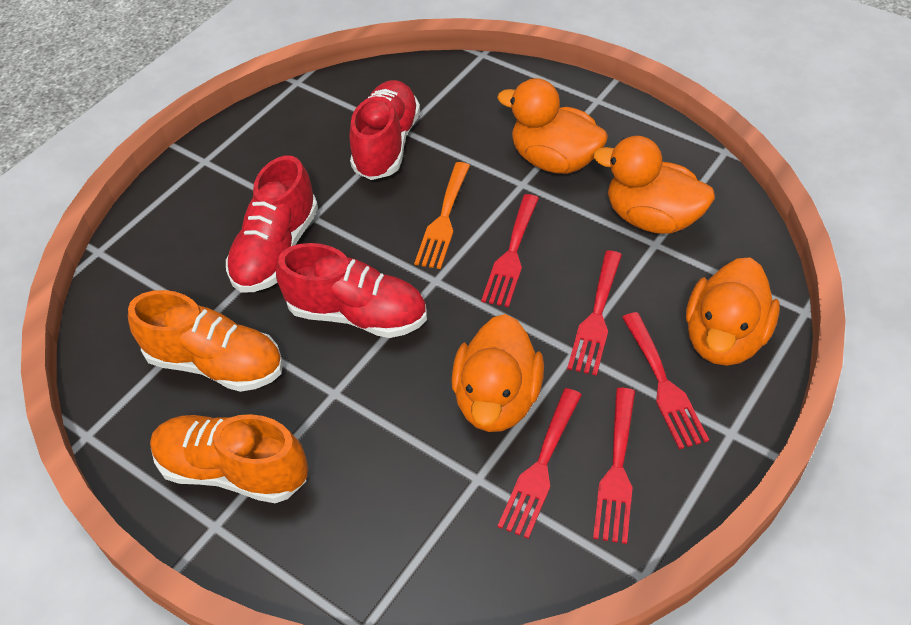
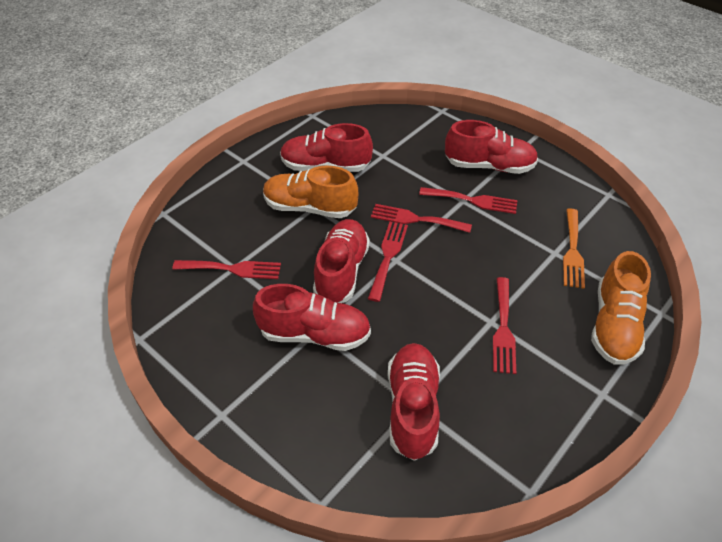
orange duck: [451,314,544,432] [497,78,608,174] [593,136,715,234] [686,257,780,366] = 4 -> none = 0
red shoe: [226,156,318,293] [276,243,427,338] [349,80,420,180] = 3 -> [253,284,371,351] [280,123,373,172] [313,219,370,303] [387,343,440,461] [445,120,538,174] = 5

